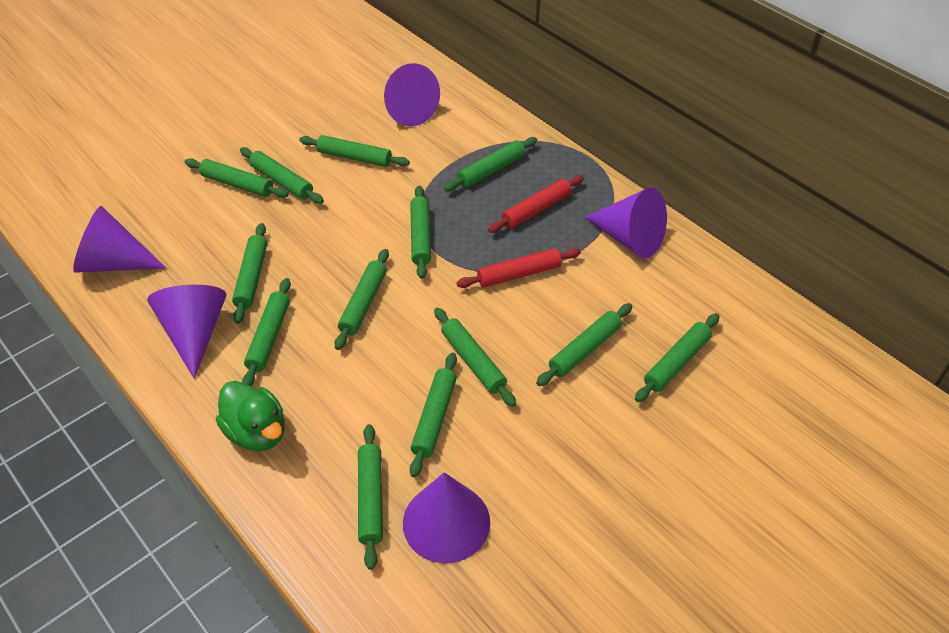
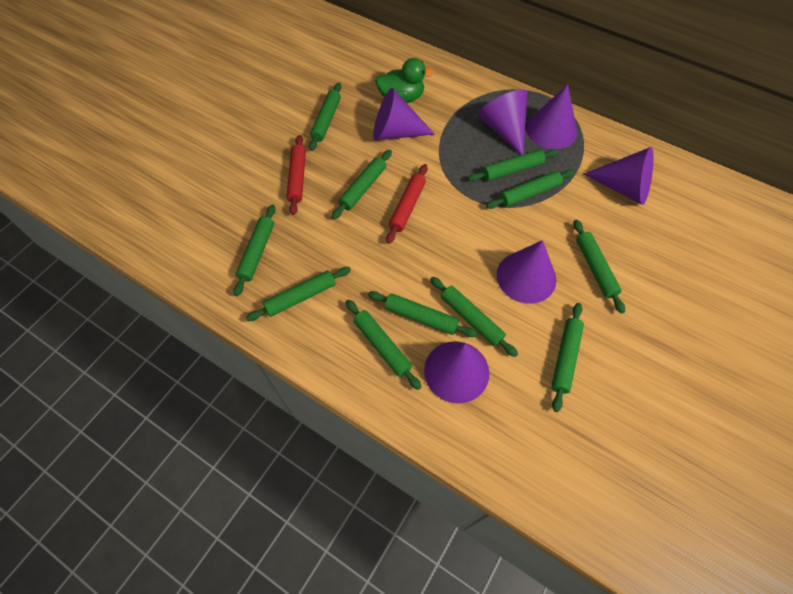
green rolling pin: [185,158,289,198] [232,223,267,324] [240,147,324,204] [242,278,291,386] [299,135,410,167] [334,249,389,350] [358,424,383,570] [410,186,431,279] [410,353,457,478] [434,308,516,407] [444,137,537,191] [536,303,632,386] [635,313,720,402] = 13 -> [233,205,276,296] [246,267,351,321] [309,83,341,151] [332,150,392,219] [346,299,421,390] [368,291,477,337] [430,277,518,357] [468,149,559,182] [486,169,575,209] [551,303,584,412] [573,220,625,314] = 11
purple cone: [73,206,166,273] [147,285,226,379] [384,63,440,126] [403,472,490,563] [584,188,667,258] = 5 -> [373,88,435,140] [424,341,489,403] [478,89,527,155] [497,240,556,304] [526,84,577,149] [584,147,654,205] = 6

